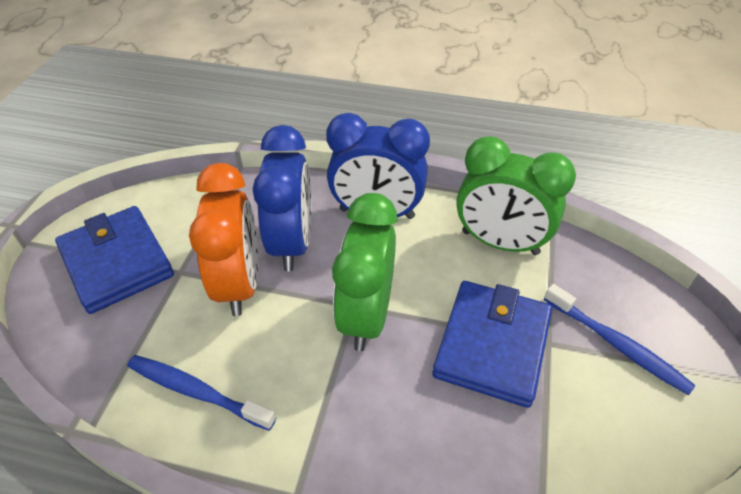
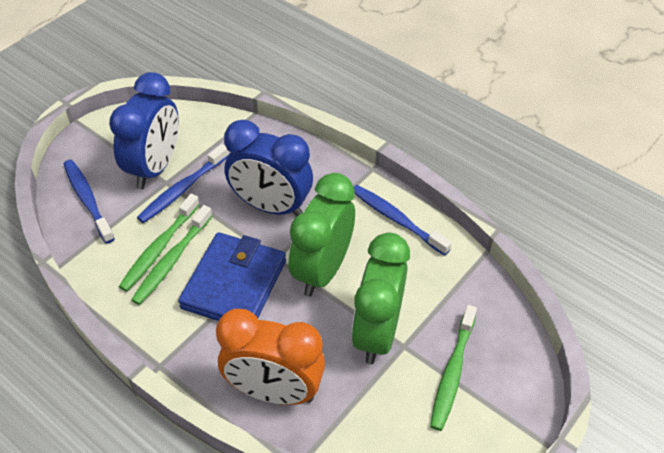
blue toothbrush: [127,355,276,431] [544,284,696,395] = 2 -> [64,160,115,244] [137,144,228,223] [354,185,452,256] = 3
blue wallet: [55,206,174,314] [432,281,552,408] = 2 -> [178,232,286,321] = 1
green toothbrush: none = 0 -> [119,194,200,292] [131,205,212,305] [430,305,477,431] = 3

